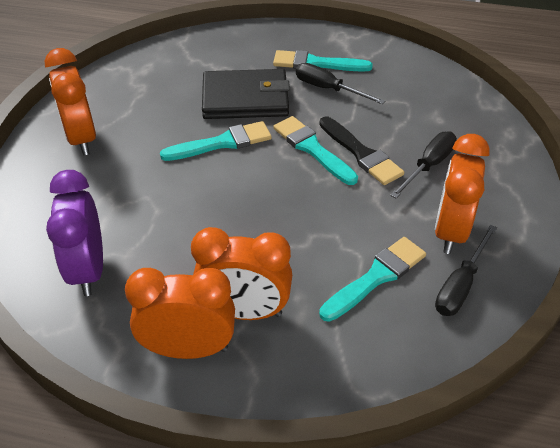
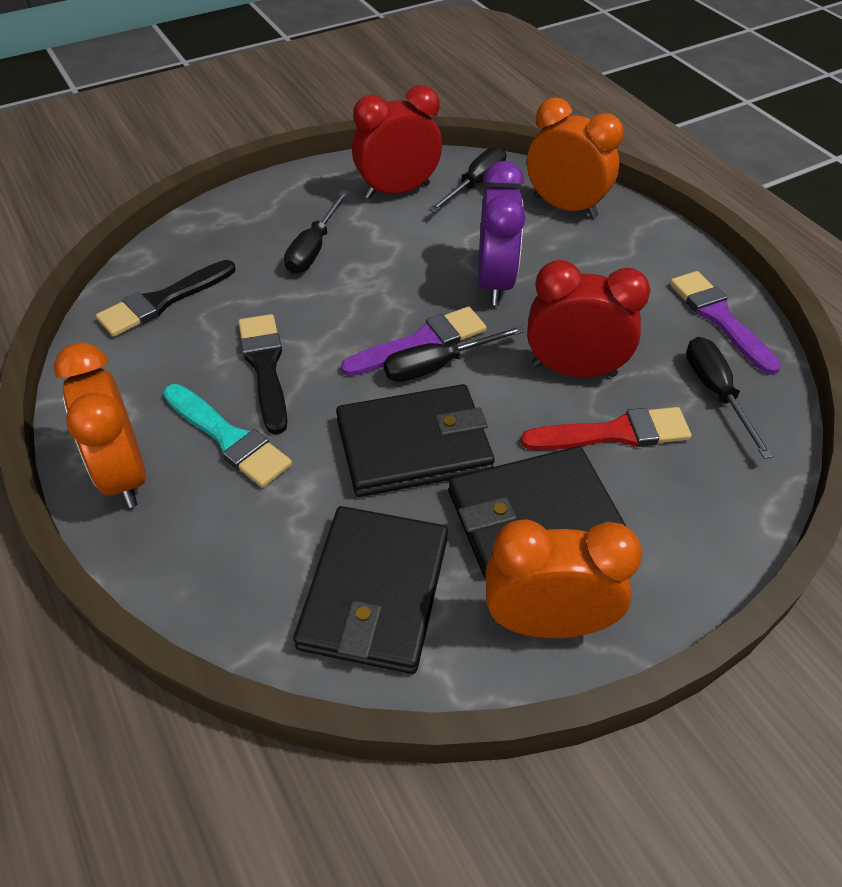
black brush: [319,116,404,185] = 1 -> [96,260,236,337] [238,314,288,435] = 2
black screwdriver: [296,63,385,104] [390,131,457,198] [435,225,497,316] = 3 -> [284,191,349,274] [384,326,525,382] [429,147,506,213] [686,337,773,459] = 4
black wallet: [202,69,290,119] = 1 -> [294,506,448,674] [336,384,495,497] [448,446,627,578] = 3
orange clock: [45,48,96,155] [125,268,235,359] [191,227,292,320] [435,134,490,254] = 4 -> [54,342,146,508] [486,519,642,638] [527,97,624,218] = 3
purple brush: none = 0 -> [341,306,487,376] [670,271,781,375] = 2
red brush: none = 0 -> [521,407,692,450] = 1
red clock: none = 0 -> [352,85,442,199] [527,260,651,377] = 2
turquoise brush: [160,121,272,161] [273,50,373,72] [273,116,358,185] [319,237,426,322] = 4 -> [163,384,292,488] = 1

